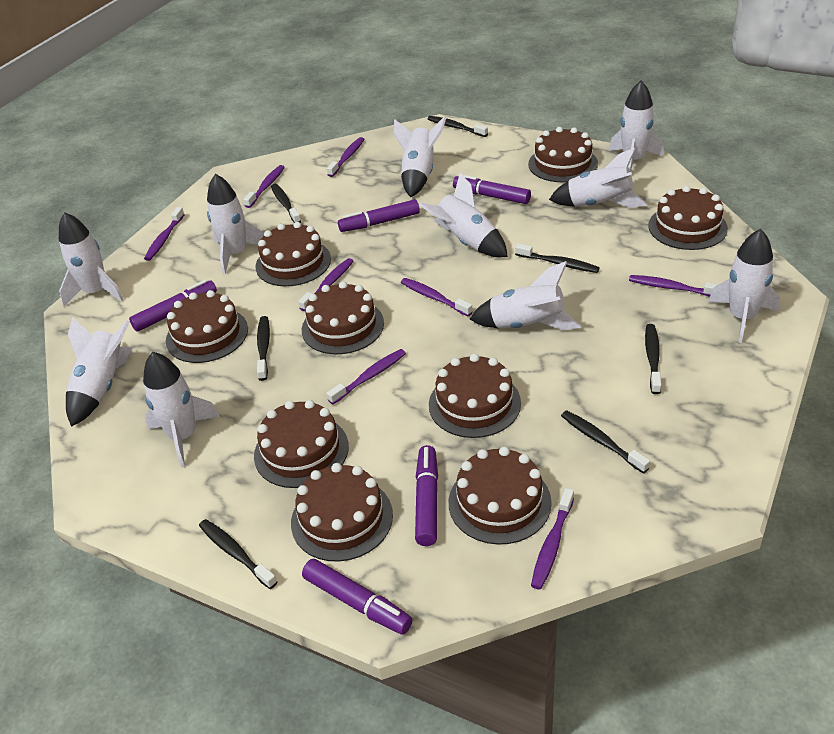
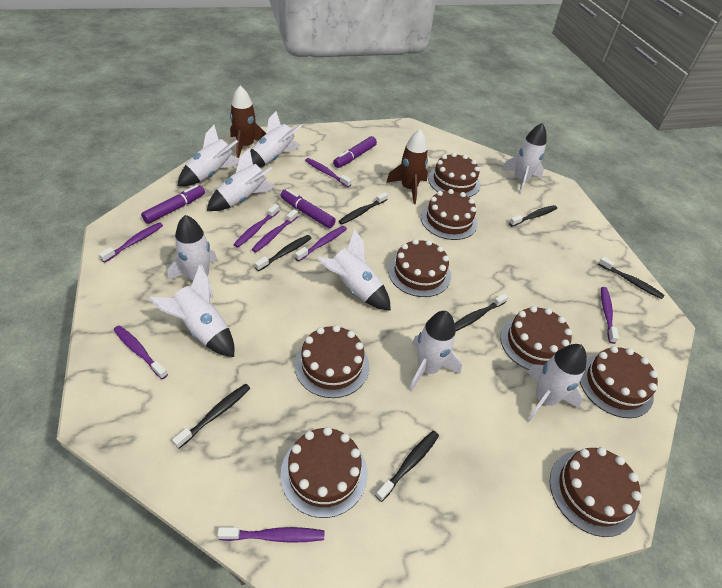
brown cake: [166,290,248,363] [254,400,349,488] [256,222,331,286] [291,463,393,562] [302,281,384,354] [429,354,521,438] [449,447,552,545] [528,127,598,182] [649,186,728,250] = 9 -> [280,427,368,518] [295,325,369,398] [388,239,451,297] [421,189,478,240] [428,152,481,197] [500,306,572,370] [550,447,642,537] [580,346,658,418] = 8
brown rocket: none = 0 -> [230,86,266,158] [386,129,428,204] = 2
purple marker: [129,280,217,332] [302,559,412,635] [338,199,420,232] [415,445,438,546] [453,174,531,204] = 5 -> [141,185,205,224] [280,189,336,228] [333,136,377,168] = 3
white rocket: [59,212,124,306] [66,317,132,427] [143,352,220,467] [207,174,264,274] [394,116,446,197] [419,173,508,257] [470,261,582,330] [549,148,647,208] [609,81,664,172] [708,229,780,343] = 10 -> [149,265,234,357] [167,215,218,298] [178,125,239,186] [207,148,276,211] [250,111,302,167] [317,229,391,311] [409,311,462,391] [502,123,546,194] [527,344,587,422] = 9

